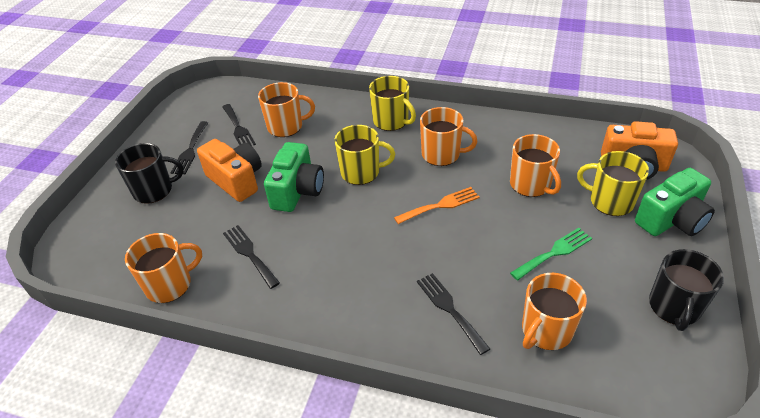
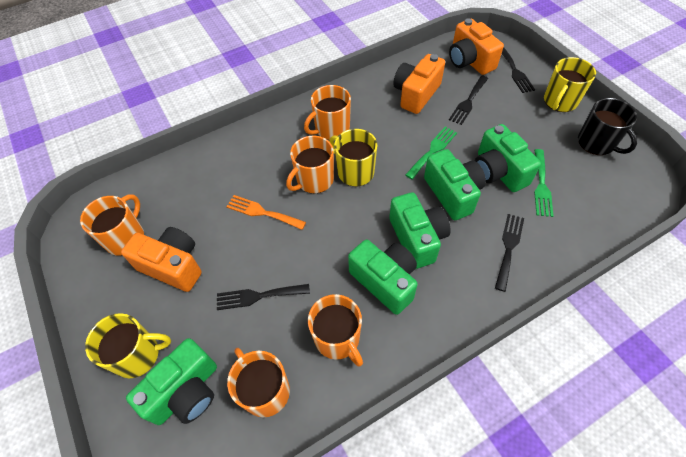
black mug: [115,143,184,204] [649,249,724,331] = 2 -> [578,98,637,155] = 1
green camera: [264,142,324,212] [635,168,715,236] = 2 -> [126,338,217,425] [348,240,418,315] [389,192,451,269] [424,149,486,220] [475,124,541,192] = 5
green fork: [510,228,592,280] = 1 -> [405,127,457,179] [534,149,554,217] = 2
orange camera: [197,139,262,202] [601,121,678,180] = 2 -> [121,227,202,292] [393,54,445,114] [449,19,504,75] = 3

